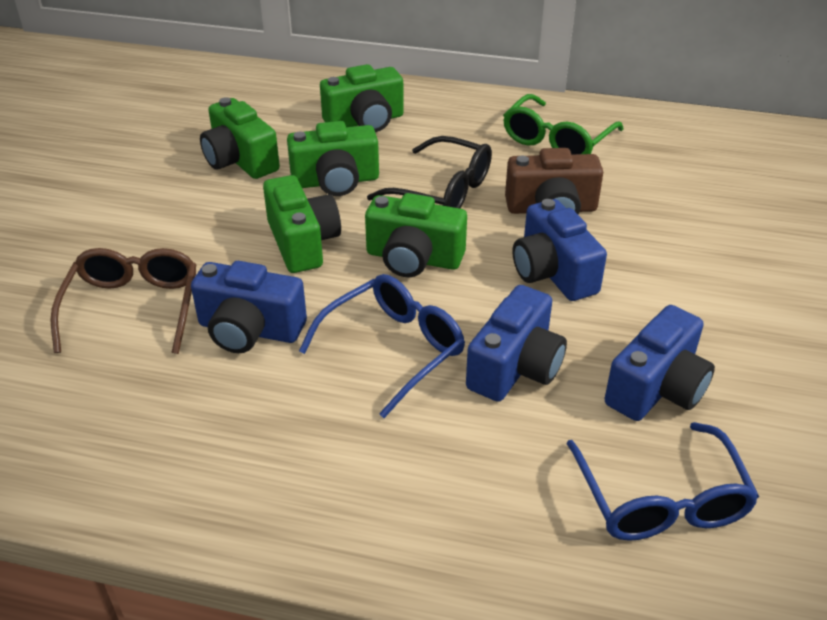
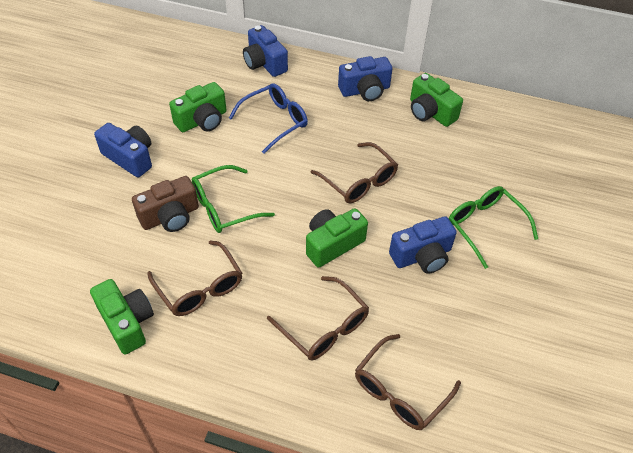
black glasses: [367,136,492,208] = 1 -> none = 0
blue glasses: [299,274,465,418] [567,422,759,541] = 2 -> [229,83,308,154] = 1
brown glasses: [51,248,196,354] = 1 -> [147,240,242,316] [267,276,369,360] [310,142,398,203] [355,334,461,430] = 4
green camera: [200,97,280,179] [263,175,341,273] [287,121,379,196] [320,64,404,132] [365,193,467,277] = 5 -> [90,279,154,354] [169,82,226,132] [306,208,368,268] [410,73,463,127] = 4
green glasses: [503,94,623,155] = 1 -> [192,165,275,233] [449,186,538,269] = 2

